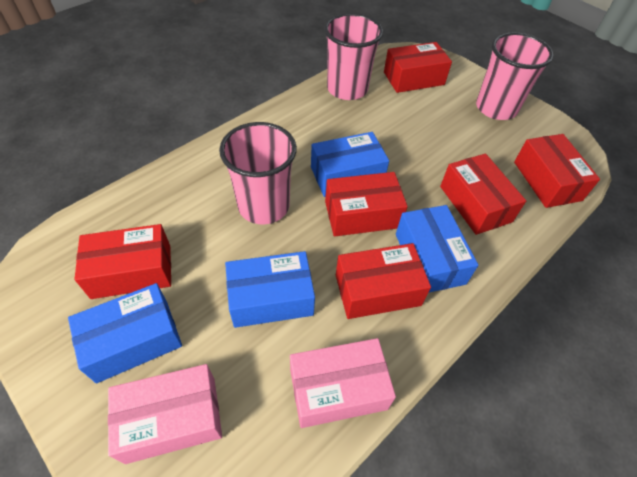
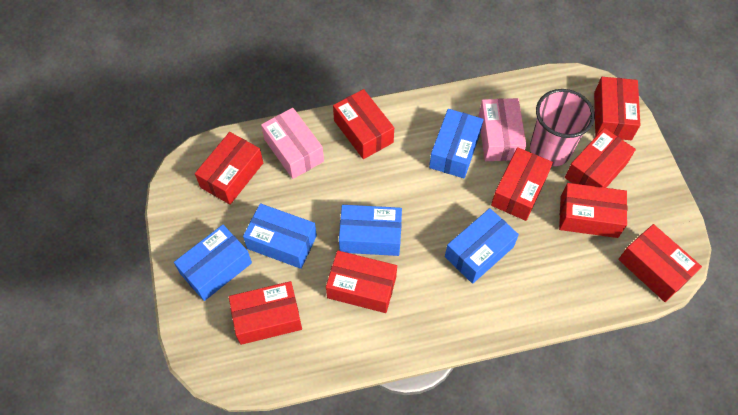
blue box: [68,283,182,383] [225,251,315,328] [311,132,389,197] [396,205,478,293] = 4 -> [174,225,252,301] [243,203,317,269] [339,205,402,256] [429,109,484,178] [445,208,519,284] = 5
pink cup: [219,122,297,224] [324,13,383,100] [476,32,554,120] = 3 -> [530,89,595,166] = 1
red box: [75,224,171,299] [325,172,408,236] [336,243,431,319] [384,42,452,93] [440,154,526,235] [514,134,600,208] = 6 -> [195,132,263,205] [229,281,302,345] [326,251,397,313] [333,89,394,159] [491,147,553,221] [559,183,627,238] [565,128,636,188] [594,77,640,140] [618,224,702,302] = 9

